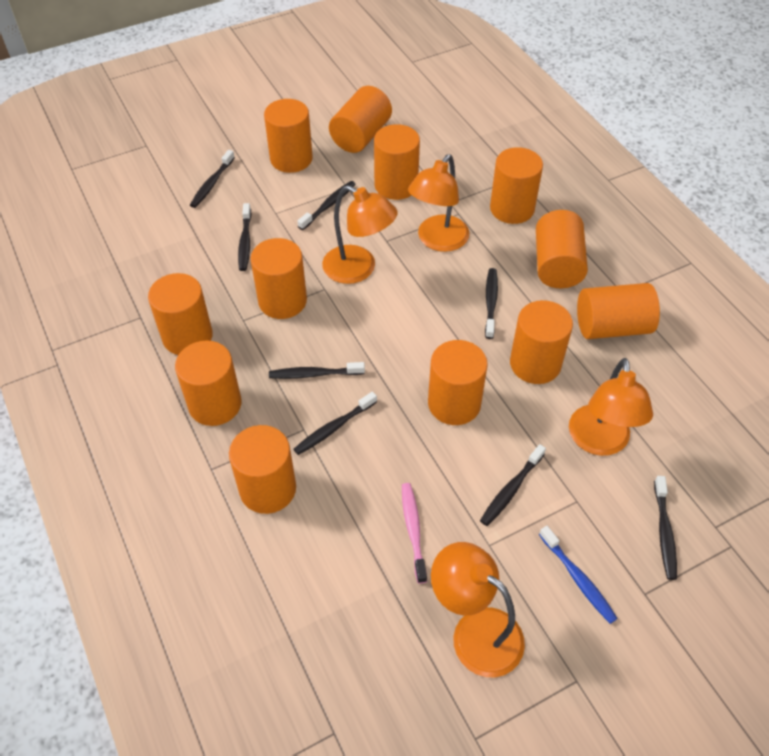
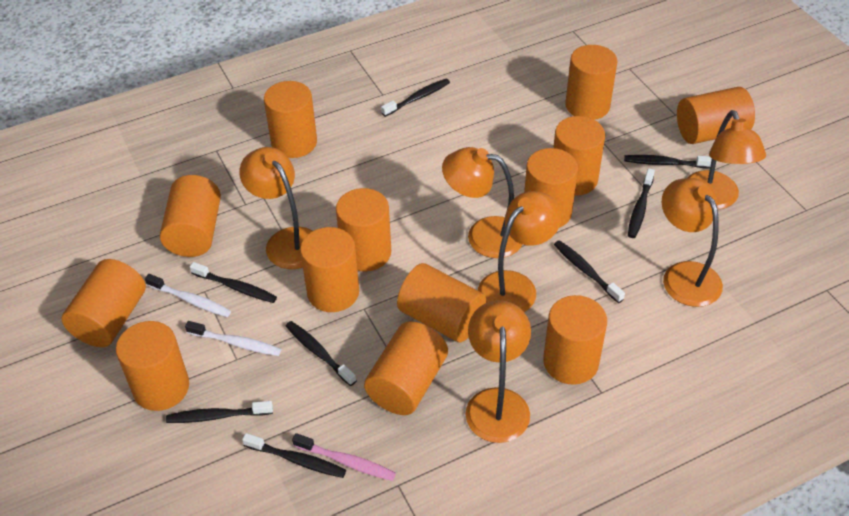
blue toothbrush: [539,526,618,624] = 1 -> none = 0
orange cylinder: [148,273,213,355] [175,341,241,426] [229,425,296,514] [250,238,307,319] [264,99,313,173] [329,86,392,153] [374,124,420,200] [428,340,488,425] [490,147,543,224] [510,300,573,384] [536,210,588,288] [577,283,660,339] = 12 -> [61,259,146,347] [116,321,189,411] [160,175,221,257] [264,81,317,158] [300,227,359,312] [336,188,391,271] [364,321,448,415] [397,263,486,342] [524,148,578,228] [543,295,607,385] [553,116,605,196] [565,45,618,120] [677,87,755,144] = 13
orange lamp: [322,185,398,284] [408,154,469,252] [431,542,525,677] [569,358,653,456] = 4 -> [239,147,313,269] [442,147,523,258] [466,300,531,443] [478,191,562,312] [662,178,723,307] [687,110,766,209] = 6
white toothbrush: none = 0 -> [145,274,231,317] [185,321,281,356] = 2

